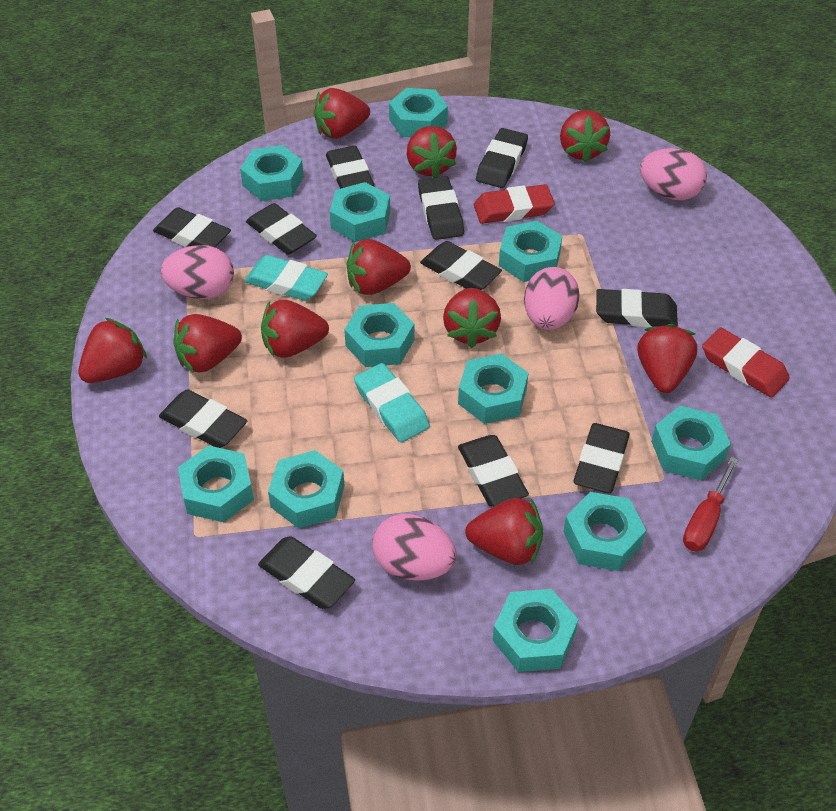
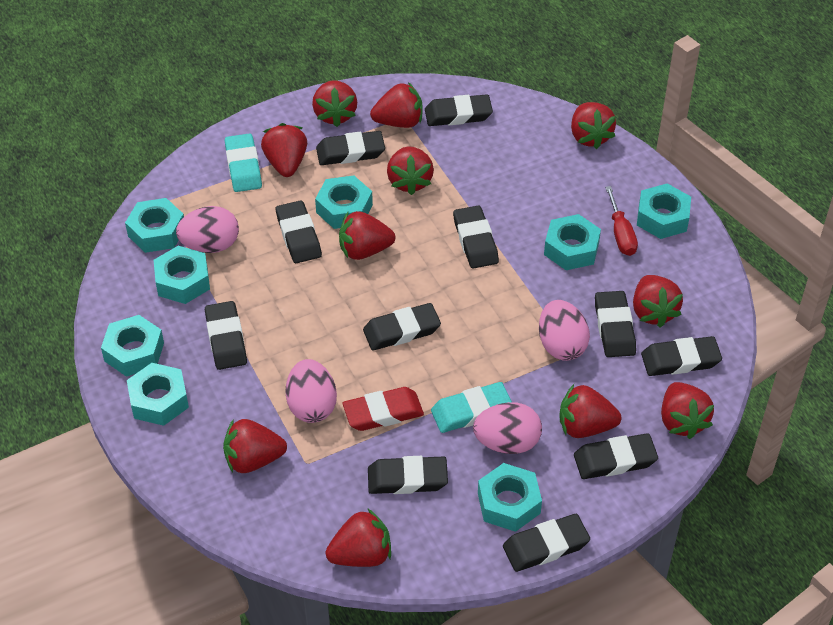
red eraser: [474,184,555,224] [702,327,789,398] = 2 -> [343,387,424,431] = 1
red strawberry: [78,318,147,383] [173,314,242,373] [261,300,329,358] [313,88,370,139] [347,239,411,295] [407,126,457,178] [443,288,501,348] [465,498,543,565] [560,110,610,163] [637,324,697,393] = 10 -> [223,419,287,473] [261,123,307,177] [312,80,357,127] [326,508,391,567] [339,211,396,260] [370,82,422,128] [387,146,434,195] [559,384,621,438] [571,102,616,149] [633,275,683,328] [661,382,714,439] = 11
turquoise nut: [178,445,254,522] [240,145,304,201] [268,450,345,529] [330,182,390,242] [344,303,415,367] [389,88,448,137] [458,353,528,424] [492,589,579,672] [499,221,562,282] [563,492,646,571] [651,406,731,480] = 11 -> [101,315,164,377] [125,198,184,253] [127,363,189,426] [154,246,210,304] [315,176,373,229] [478,463,542,532] [544,214,601,270] [637,183,691,239] = 8

